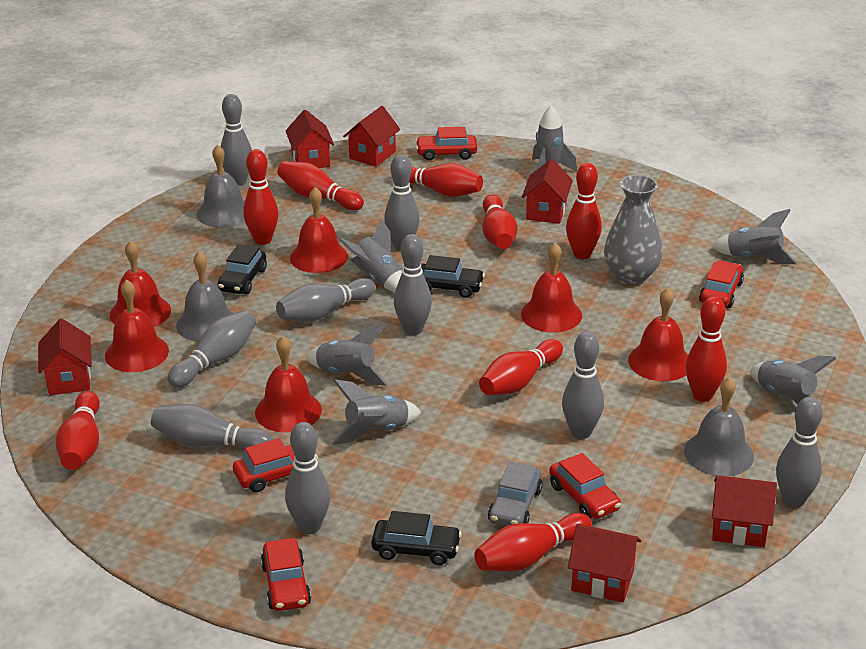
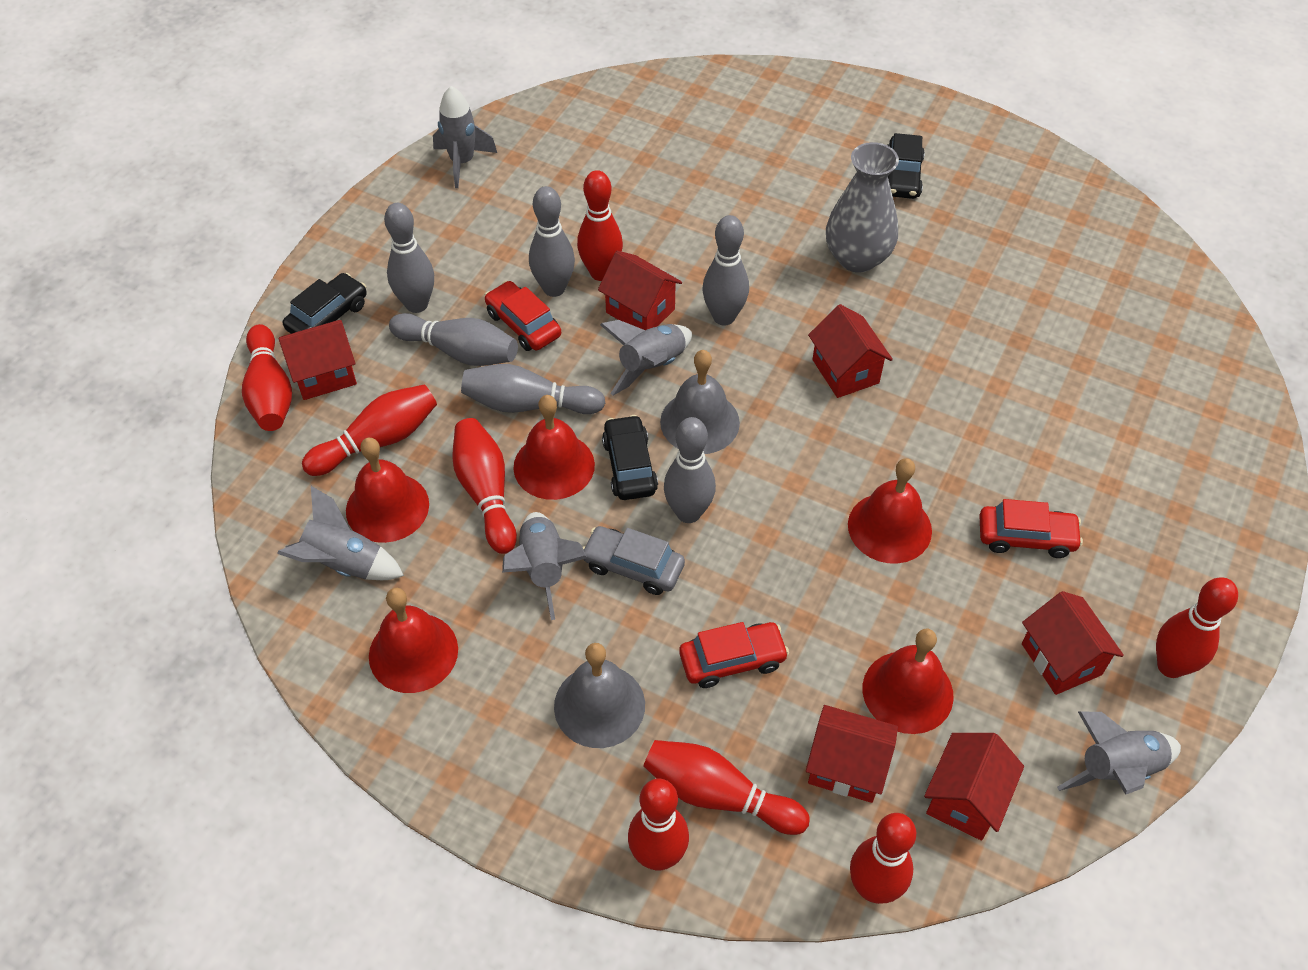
grey bell: [176,251,234,342] [196,145,245,228] [684,377,754,476] = 3 -> [554,643,645,748] [660,350,740,454] = 2
grey bowling pin: [151,404,273,449] [167,310,256,388] [221,94,252,186] [276,278,376,322] [285,422,330,534] [384,154,420,250] [394,234,432,335] [562,331,604,439] [776,397,823,508] = 9 -> [384,203,434,313] [389,313,518,366] [461,364,605,414] [529,186,575,297] [664,417,716,523] [703,215,749,325] = 6
grey rocket: [306,324,388,386] [332,379,421,445] [339,219,402,293] [532,105,577,171] [711,209,797,264] [750,356,837,418] = 6 -> [277,486,404,580] [433,86,497,188] [502,512,587,620] [600,320,692,395] [1057,712,1181,795] = 5
red bell: [105,279,169,372] [110,240,171,327] [255,336,322,432] [290,187,348,273] [521,242,582,332] [628,288,688,381] = 6 -> [346,438,429,543] [369,588,458,693] [513,395,595,500] [848,458,932,564] [863,629,954,734] = 5
red bowling pin: [56,391,100,470] [243,149,279,245] [277,161,364,211] [409,163,483,197] [474,513,592,572] [479,339,563,395] [482,195,517,249] [566,163,602,259] [686,296,727,402] = 9 -> [242,324,292,431] [302,384,437,476] [452,418,517,554] [577,170,623,281] [628,779,689,870] [643,740,810,835] [850,813,916,904] [1156,577,1238,678] = 8
red car: [233,438,318,492] [261,538,311,611] [416,127,477,161] [549,453,621,519] [699,260,744,308] = 5 -> [485,281,561,351] [679,622,789,688] [979,499,1083,558] = 3

